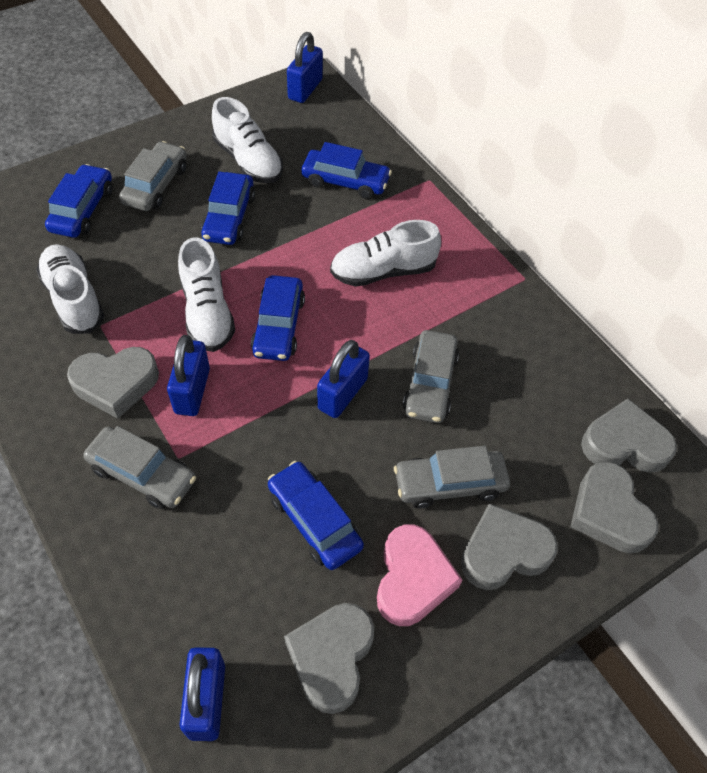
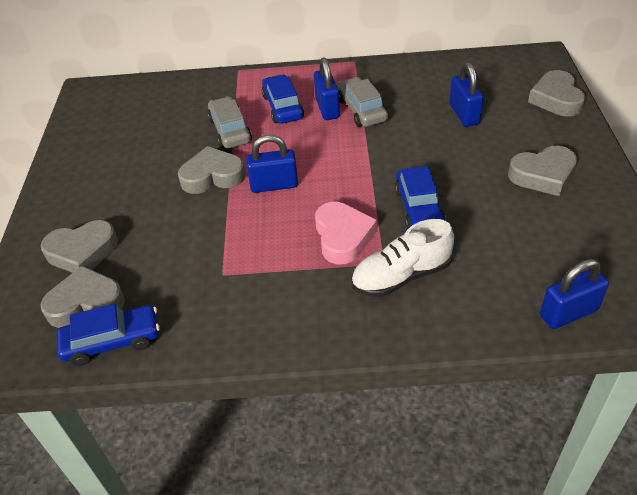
blue car: [45,164,112,238] [201,172,255,245] [251,275,305,361] [268,461,364,570] [301,142,392,199] = 5 -> [57,304,160,366] [262,74,304,124] [395,166,446,229] = 3
grey car: [83,426,196,509] [119,141,187,211] [394,446,510,509] [403,330,459,423] = 4 -> [208,96,252,148] [337,77,388,127] = 2
white shoe: [36,244,105,334] [178,238,235,352] [212,97,283,183] [330,220,441,287] = 4 -> [351,219,454,297] = 1

